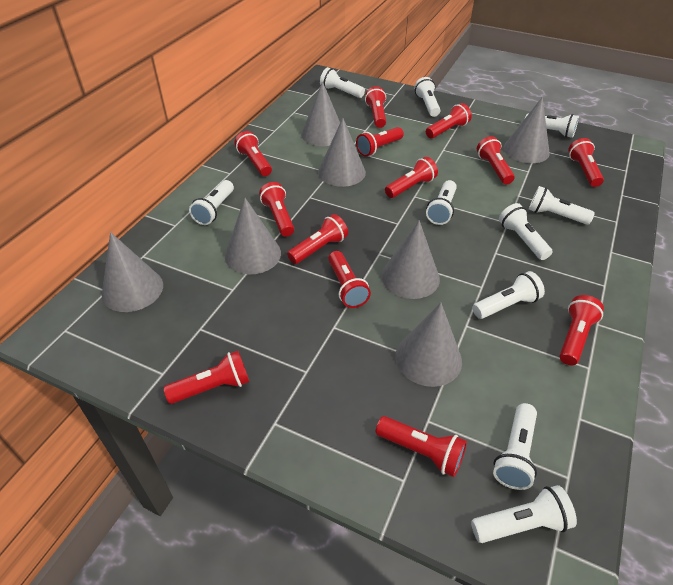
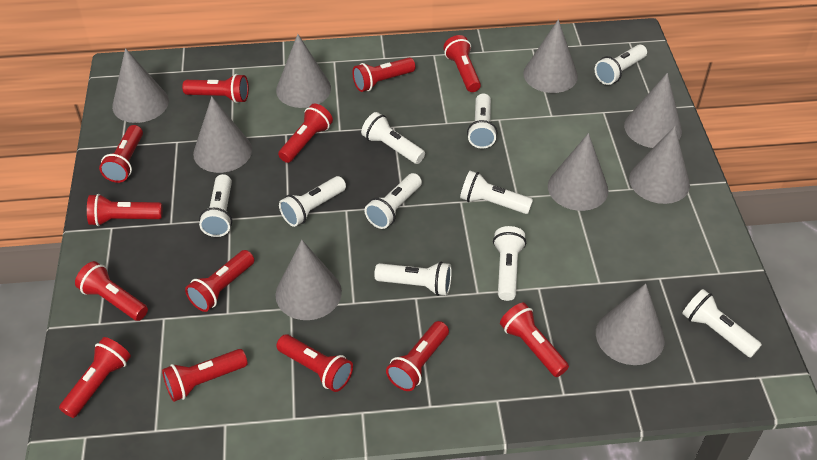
grey cone: [101,232,163,312] [225,198,281,274] [301,81,340,146] [318,118,366,187] [381,220,440,299] [395,303,462,387] [503,97,550,163] = 7 -> [112,48,169,123] [193,96,252,173] [275,240,342,320] [276,34,331,108] [523,19,578,93] [548,133,608,211] [596,284,665,365] [624,73,682,148] [629,126,690,204] = 9

